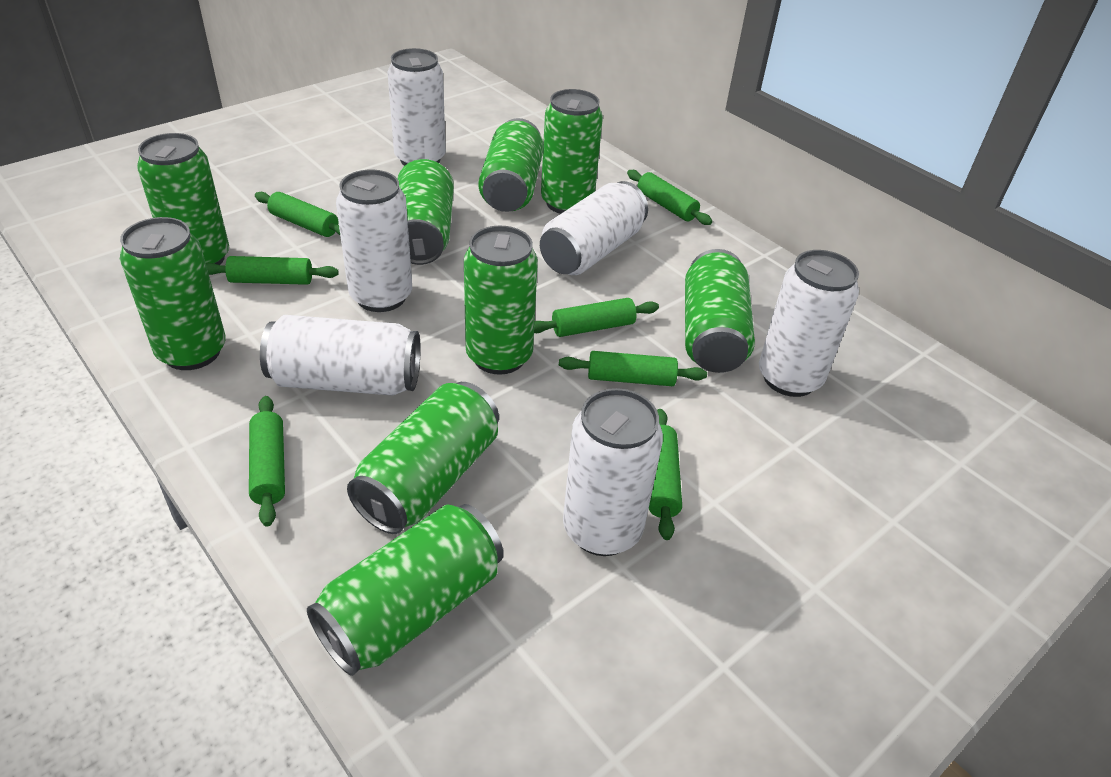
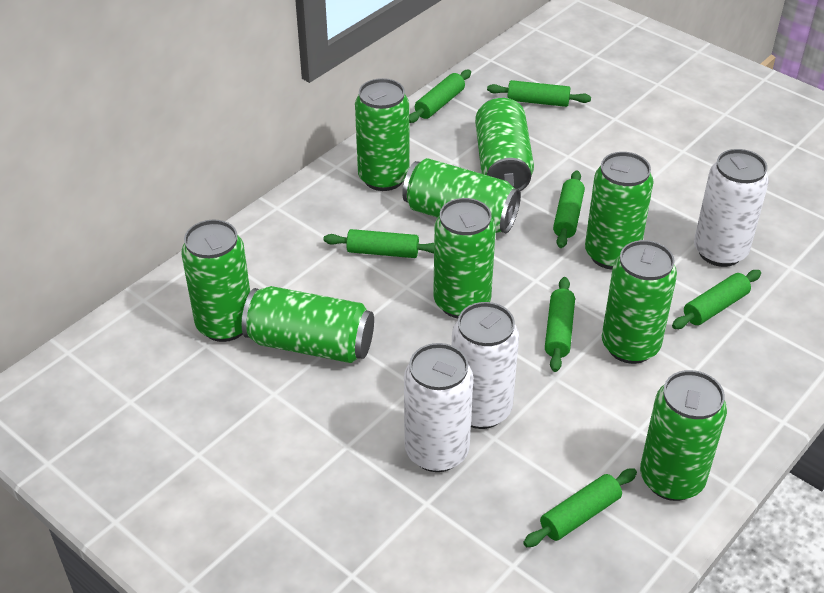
white can: [260,315,421,395] [336,170,412,312] [387,48,446,166] [540,181,648,275] [563,388,663,556] [759,250,859,397] = 6 -> [404,343,473,472] [452,302,519,429] [694,149,769,267] = 3

